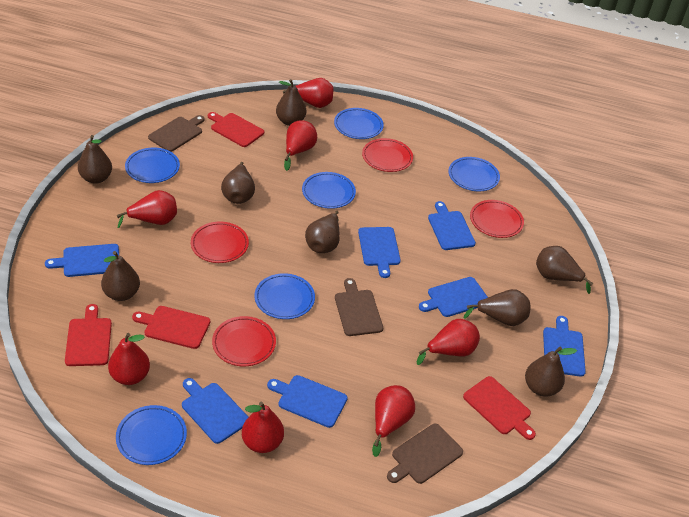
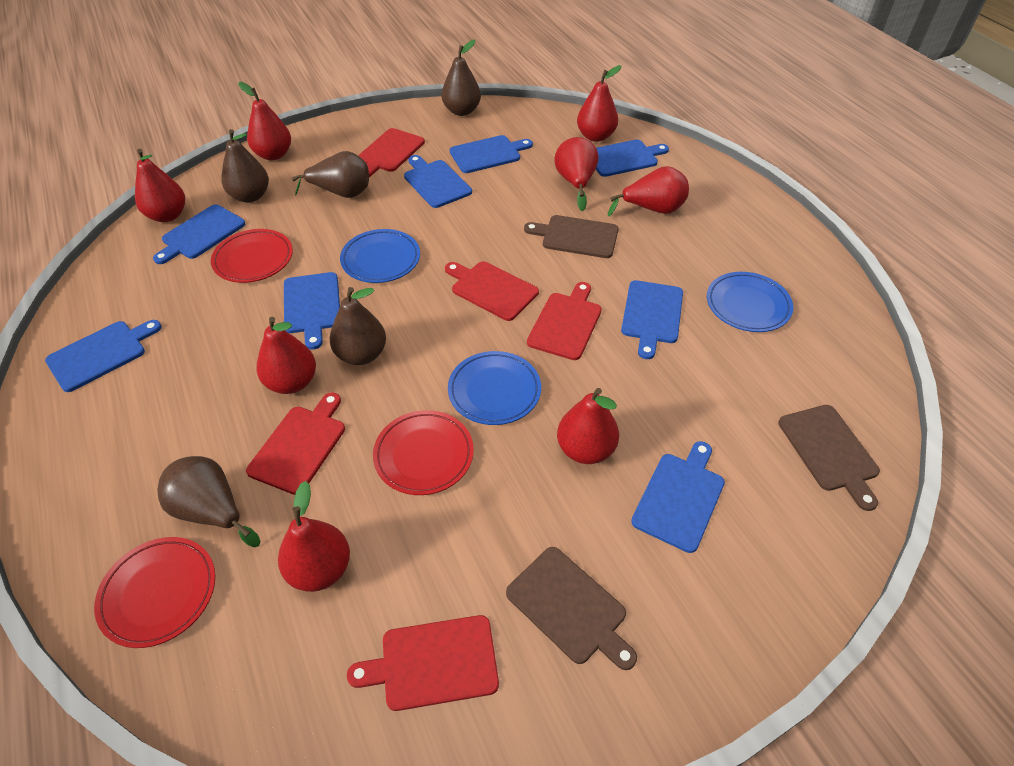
blue cutting board: [45,244,119,277] [182,378,248,444] [267,375,348,428] [358,227,401,278] [419,277,488,317] [428,201,476,250] [543,316,586,377] = 7 -> [45,320,162,392] [153,204,245,264] [284,272,340,349] [404,155,472,208] [449,135,533,173] [596,139,669,177] [621,280,683,359] [631,441,725,553] = 8
blue plate: [116,405,187,465] [125,148,180,183] [255,273,315,319] [302,172,356,209] [334,108,384,139] [448,157,500,191] = 6 -> [340,229,420,283] [448,351,541,425] [707,272,793,332] = 3
brown pear: [78,135,112,184] [101,251,140,301] [221,162,255,204] [276,79,306,126] [305,211,340,253] [464,289,531,326] [525,347,577,397] [536,246,593,294] = 8 -> [158,456,260,547] [221,129,269,203] [292,151,369,198] [330,287,386,365] [441,40,481,116] = 5
red cutting board: [65,304,112,366] [132,306,210,349] [208,112,264,147] [463,376,536,440] = 4 -> [246,392,345,495] [347,615,499,711] [358,128,425,177] [445,261,539,321] [527,282,602,360] = 5
red pear: [108,333,150,385] [117,190,177,228] [242,401,284,453] [283,78,334,108] [284,120,317,171] [372,385,415,457] [417,319,480,365] = 7 -> [135,149,185,222] [238,82,291,160] [257,317,316,394] [278,481,350,592] [554,137,598,211] [557,388,619,464] [577,65,621,142] [608,166,689,216] = 8
red plate: [191,222,249,263] [212,316,276,366] [362,138,413,172] [470,200,524,238] = 4 -> [94,537,215,648] [211,229,293,283] [373,410,474,495] = 3

